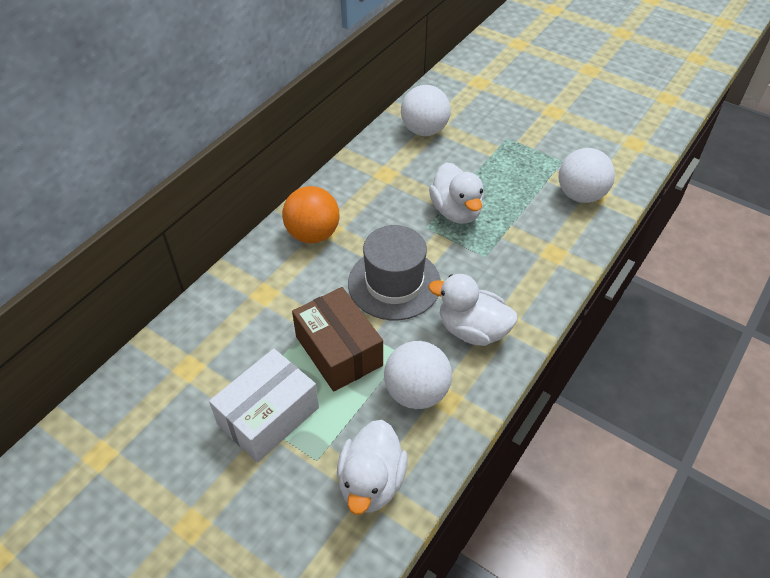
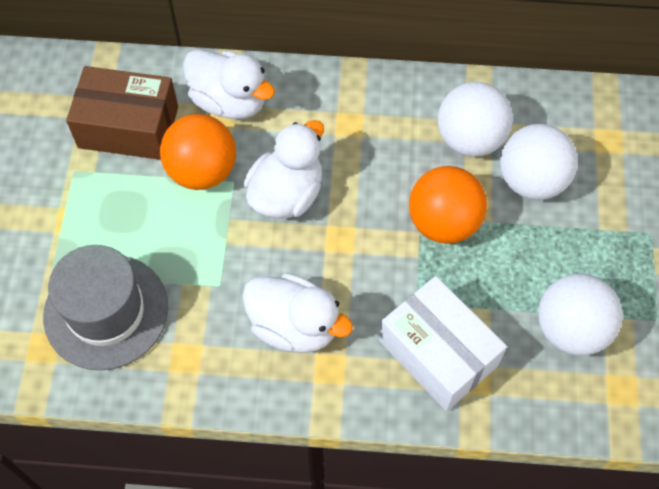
orange ball: [282,186,339,243] = 1 -> [160,114,236,190] [409,166,487,244] = 2

